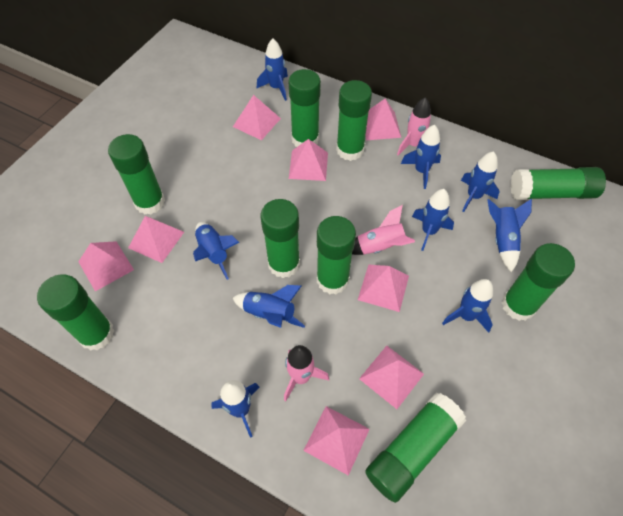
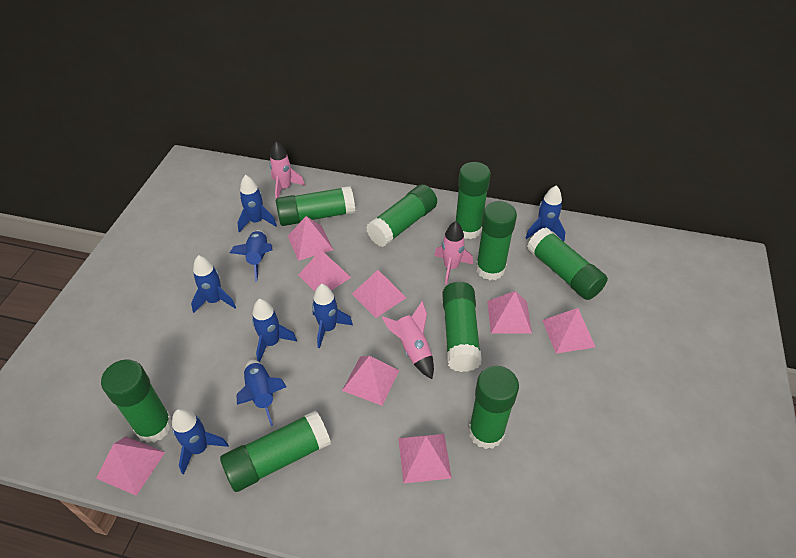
blue rocket: [193,222,239,280] [211,380,259,438] [233,285,305,328] [256,39,288,101] [401,125,441,189] [412,189,454,251] [442,279,493,333] [461,151,499,212] [487,199,532,272] = 9 -> [172,408,228,475] [191,255,236,313] [230,230,272,282] [237,175,277,233] [237,359,287,426] [252,299,297,362] [312,284,353,348] [526,185,565,242] = 8

